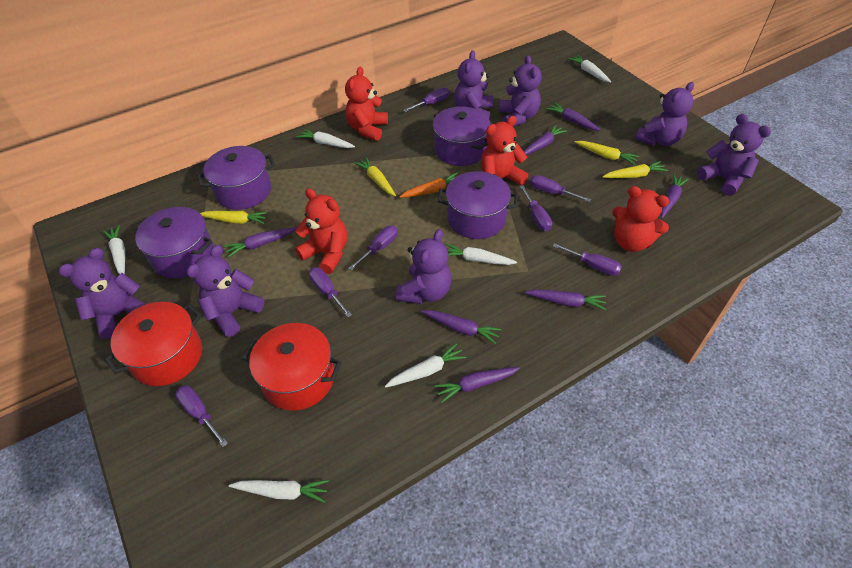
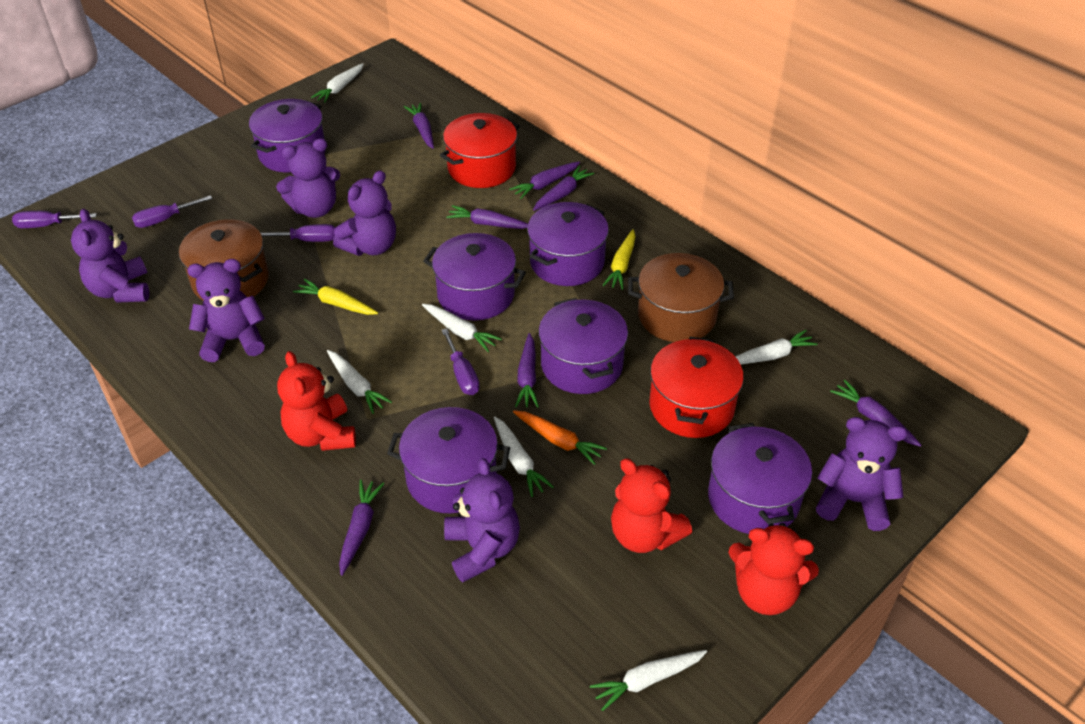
brown pot: none = 0 -> [179,219,269,301] [628,253,734,342] = 2
purple pot: [134,207,214,279] [197,146,275,210] [433,107,491,166] [438,171,518,239] = 4 -> [249,99,325,172] [387,407,510,513] [423,233,526,321] [527,202,609,286] [539,298,628,394] [708,423,812,534] = 6
purple screwdriver: [176,385,228,447] [309,267,352,317] [348,226,398,271] [403,88,449,112] [519,185,552,231] [530,175,591,202] [553,243,622,276] = 7 -> [12,211,97,228] [132,195,212,228] [260,224,336,242] [442,328,480,395] = 4
purple teddy bear: [58,248,146,339] [187,245,264,337] [396,229,451,304] [454,50,493,118] [499,55,542,126] [635,82,694,146] [697,114,771,196] = 7 -> [71,209,149,303] [187,259,265,362] [276,138,340,218] [333,170,396,256] [444,458,520,582] [816,417,907,531] = 6
red teddy bear: [295,188,347,274] [345,67,388,141] [481,116,528,185] [612,186,669,252] = 4 -> [277,351,356,451] [611,458,692,553] [728,523,819,615] = 3
yellow carrot: [200,211,268,224] [354,157,396,197] [575,141,639,165] [603,161,668,178] = 4 -> [293,279,378,315] [602,229,636,290] = 2

